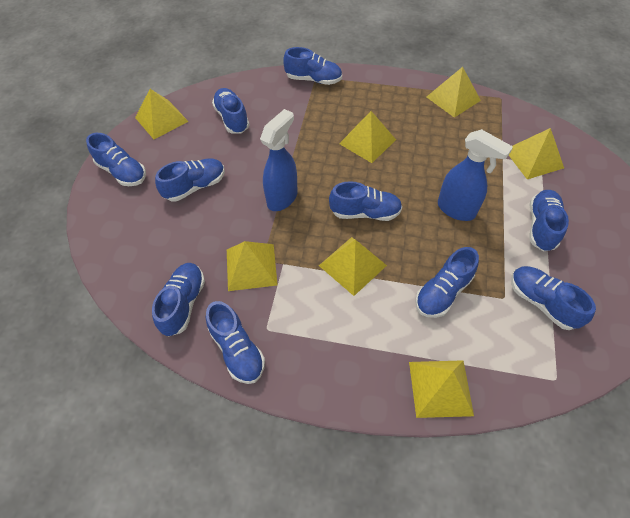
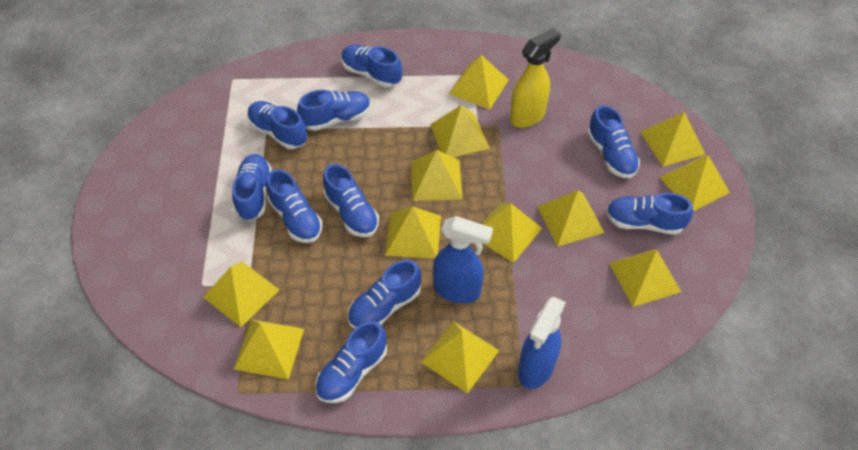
yellow pyramid: [135,89,189,139] [227,241,278,291] [319,237,387,296] [339,111,396,163] [409,360,474,418] [427,67,481,118] [509,128,564,179] = 7 -> [203,261,279,327] [234,319,304,380] [385,206,441,259] [411,150,463,201] [421,321,499,394] [430,105,490,157] [449,55,509,110] [482,203,542,263] [537,190,605,247] [609,249,681,307] [641,112,705,167] [660,155,730,211] = 12
yellow spray bottle: none = 0 -> [510,28,561,128] = 1

